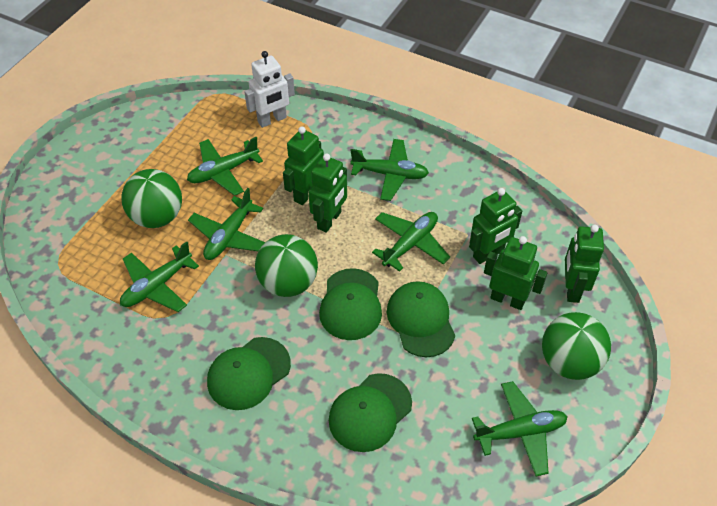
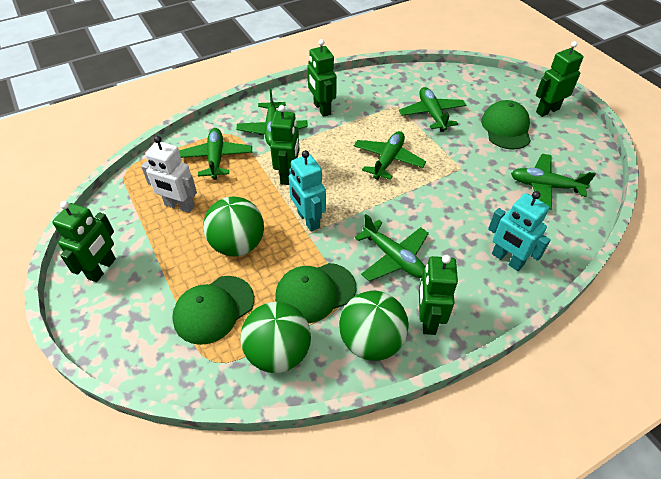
green cap: [207,337,291,410] [319,268,382,340] [329,373,412,452] [387,281,455,357] = 4 -> [172,276,254,345] [275,263,356,323] [481,100,531,150] = 3
turquoise robot: none = 0 -> [289,150,326,232] [488,191,551,271] = 2

